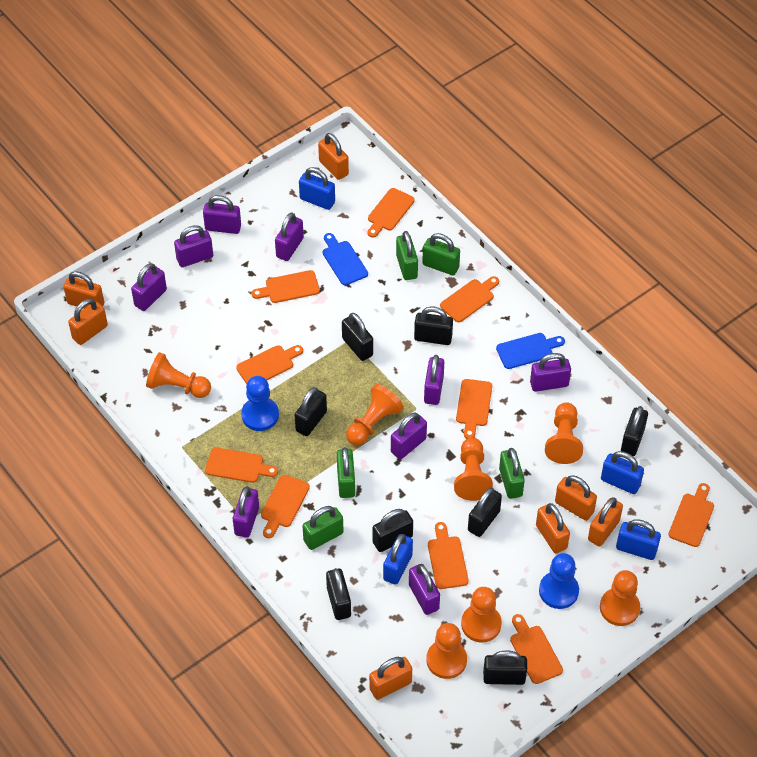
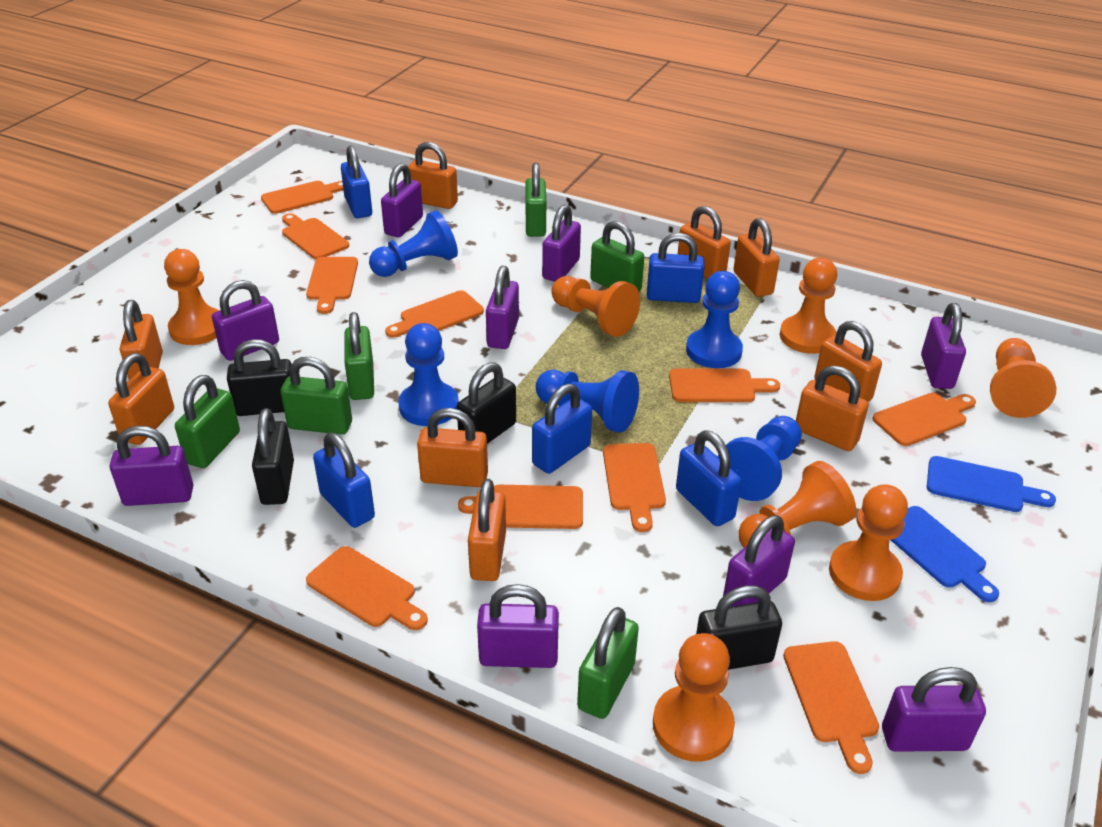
black padlock: [295,387,327,436] [326,568,351,620] [342,313,373,361] [372,509,413,552] [414,306,453,345] [468,488,502,537] [483,650,527,685] [621,406,648,456] = 8 -> [227,339,292,416] [252,408,294,505] [457,362,516,444] [696,585,782,670] = 4
blue padlock: [299,167,335,210] [383,534,413,585] [601,451,644,494] [616,519,661,560] = 4 -> [313,432,375,528] [341,146,372,218] [532,384,592,474] [647,233,704,303] [676,430,742,526] = 5
blue pawn: [241,376,279,431] [539,553,579,609] = 2 -> [369,210,458,277] [398,323,459,426] [536,370,639,433] [686,271,743,368] [718,416,802,501] = 5
green padlock: [302,506,343,550] [337,447,355,498] [396,231,418,280] [422,233,460,275] [499,448,525,499] = 5 -> [175,375,240,468] [281,357,352,435] [344,312,374,400] [525,163,546,237] [577,607,639,719] [590,221,644,291] = 6
orange padlock: [63,271,104,309] [68,299,108,345] [318,133,349,180] [369,657,412,700] [536,503,570,554] [555,475,597,521] [588,497,623,547] = 7 -> [108,353,174,445] [120,300,163,380] [408,142,458,209] [417,408,488,487] [468,479,506,581] [678,206,731,279] [734,218,780,297] [796,365,869,451] [814,321,882,402] = 9

